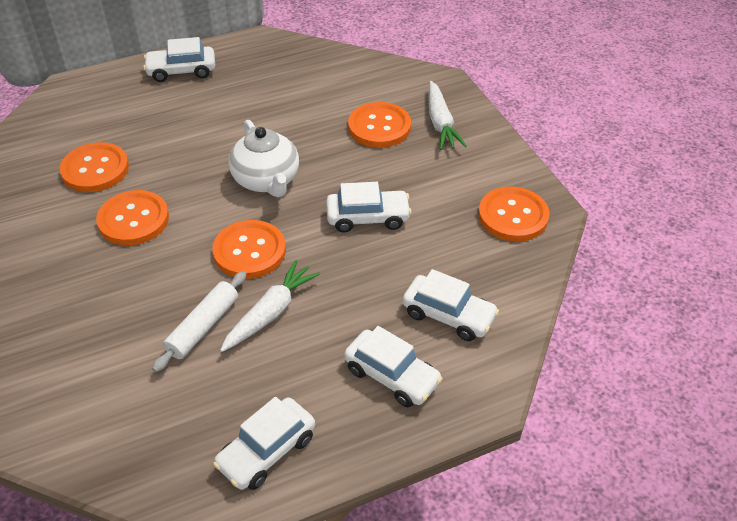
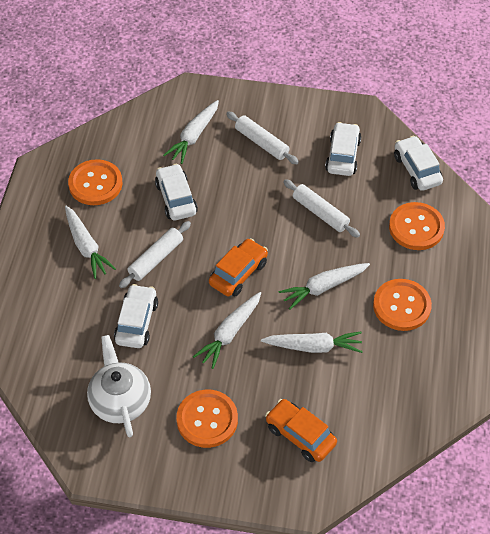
orange button: [60,142,129,192] [96,190,169,245] [212,220,286,279] [348,102,411,148] [478,187,549,242] = 5 -> [68,159,123,205] [176,390,238,448] [373,279,432,331] [389,202,445,250] = 4
orange car: none = 0 -> [209,238,268,297] [265,399,337,462] = 2
white car: [143,37,215,82] [213,397,315,490] [326,182,412,233] [344,326,443,407] [403,269,499,341] = 5 -> [114,284,158,348] [155,164,198,220] [325,122,362,176] [394,136,443,191] = 4
white carrot: [220,260,320,352] [429,81,467,150] = 2 -> [65,206,116,279] [163,100,219,164] [193,292,261,369] [261,331,363,353] [278,263,370,310] = 5
white rolling pin: [152,271,247,372] = 1 -> [119,221,191,288] [226,112,299,164] [283,179,360,238] = 3

